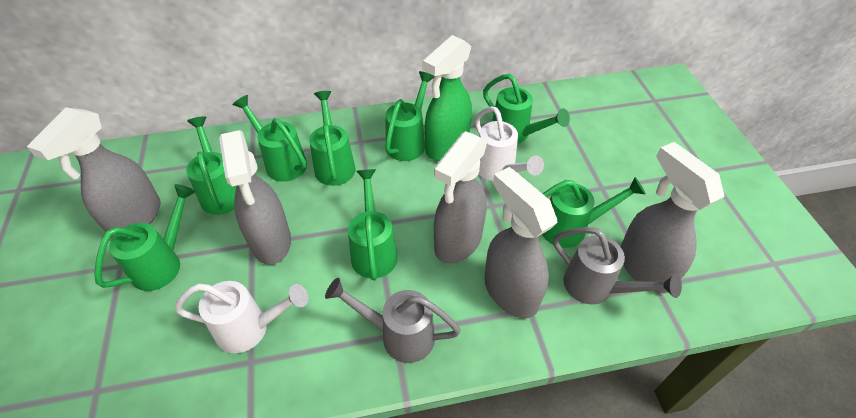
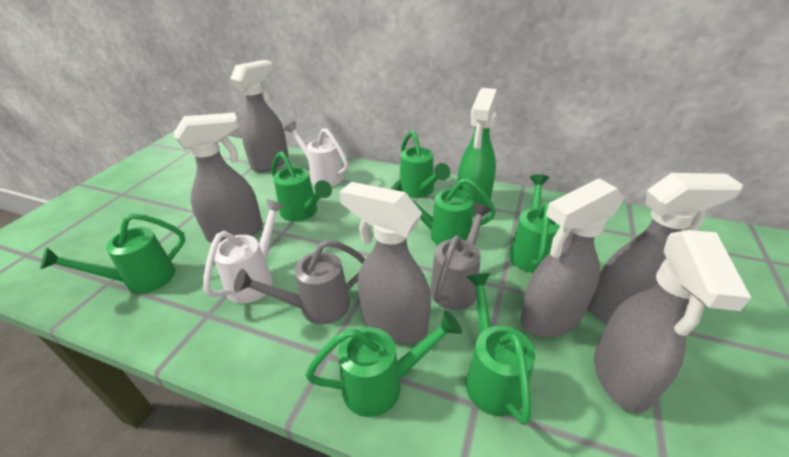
green watering can: [94,184,195,291] [186,116,236,215] [233,95,307,182] [309,91,355,186] [348,169,398,281] [385,71,434,161] [483,74,570,144] [542,177,646,248] = 8 -> [40,213,185,294] [272,151,332,222] [305,311,462,417] [391,178,496,245] [400,131,450,198] [466,273,535,425] [509,174,560,273] = 7
grey spray bottle: [27,107,161,238] [219,130,291,265] [434,131,488,264] [485,167,557,318] [620,142,725,293] = 5 -> [174,113,263,243] [230,60,288,172] [340,182,431,344] [520,178,624,337] [588,173,743,323] [594,230,751,413] = 6

